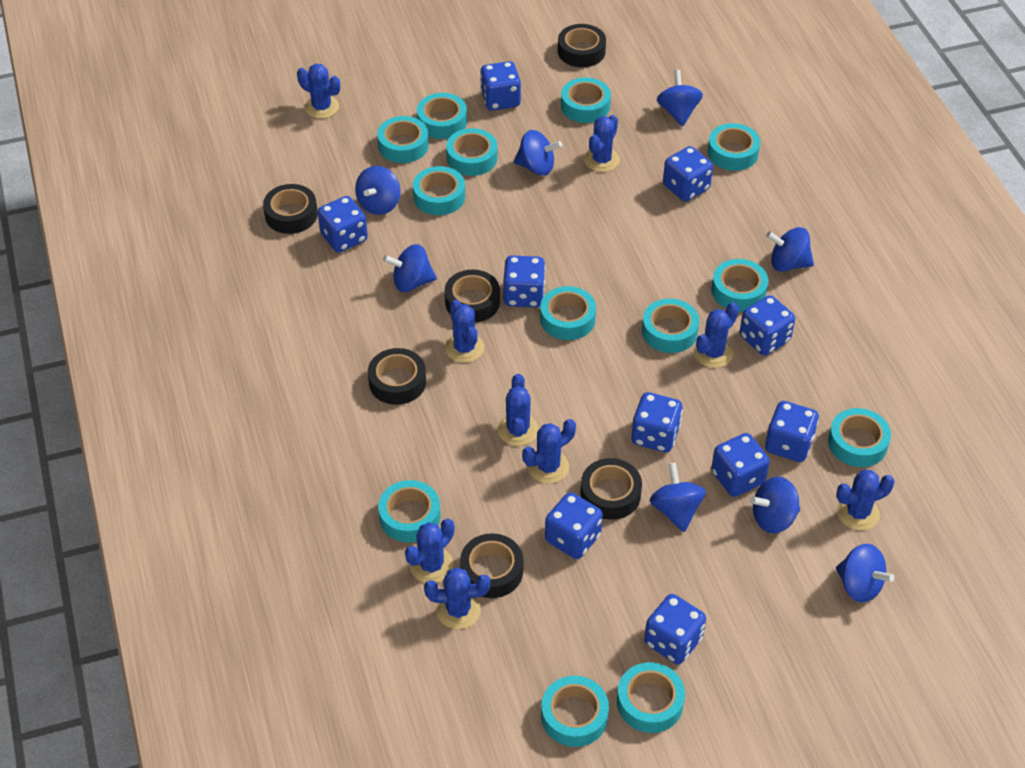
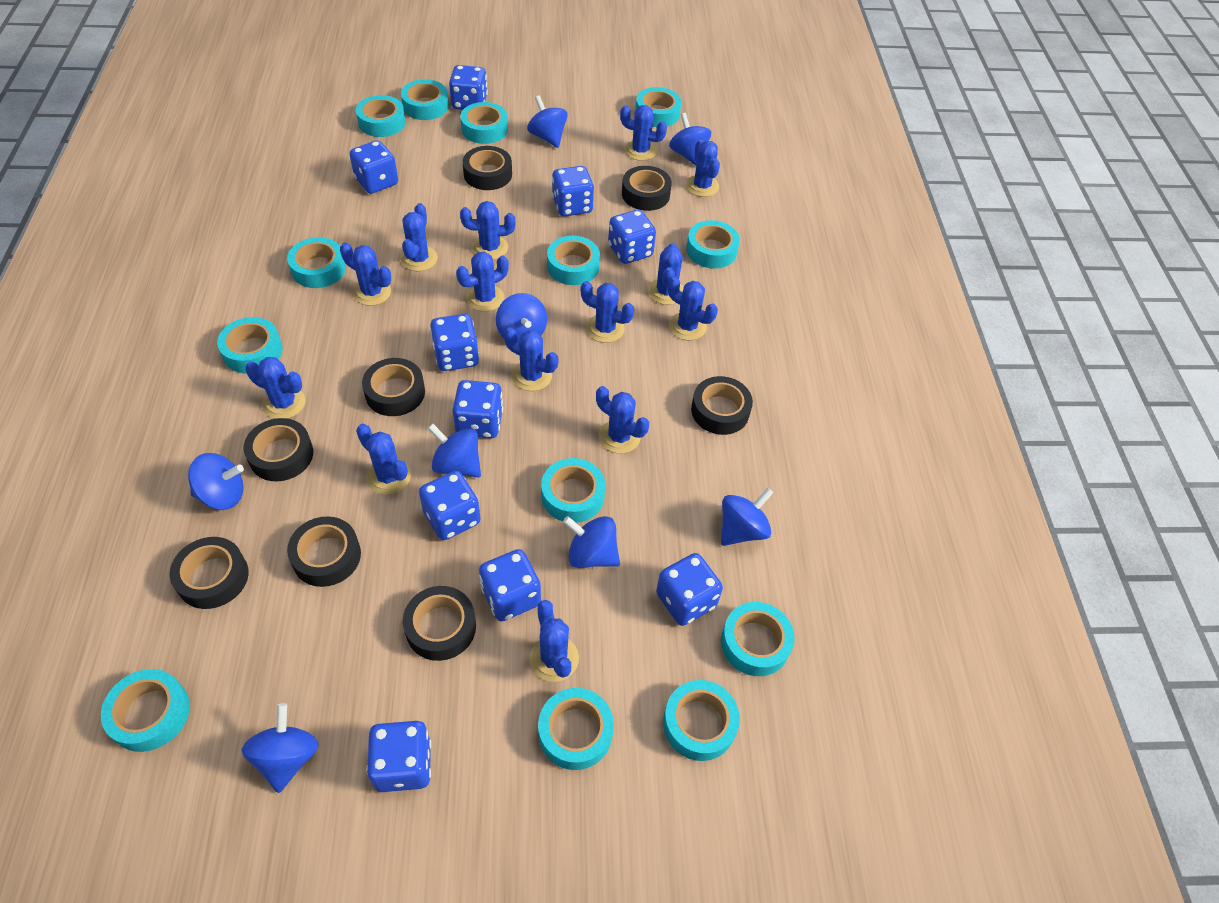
black tape: [263,184,318,234] [368,348,426,405] [445,269,500,323] [460,533,523,598] [558,24,606,67] [580,458,642,520] = 6 -> [170,537,249,609] [243,418,313,481] [287,516,361,587] [362,358,425,416] [403,586,476,661] [462,146,512,190] [622,166,672,211] [691,376,753,435] = 8
blue cactus: [297,64,340,119] [405,519,455,583] [424,567,490,629] [445,300,484,363] [498,374,539,446] [522,419,576,484] [584,115,620,172] [694,302,739,368] [836,470,895,530] = 9 -> [245,357,306,419] [340,243,391,306] [356,424,411,495] [400,203,438,271] [456,252,509,312] [460,201,515,260] [504,327,558,391] [529,600,579,682] [580,281,634,343] [596,386,649,454] [620,105,667,161] [648,243,684,305] [668,276,718,340] [686,140,720,197] = 14

